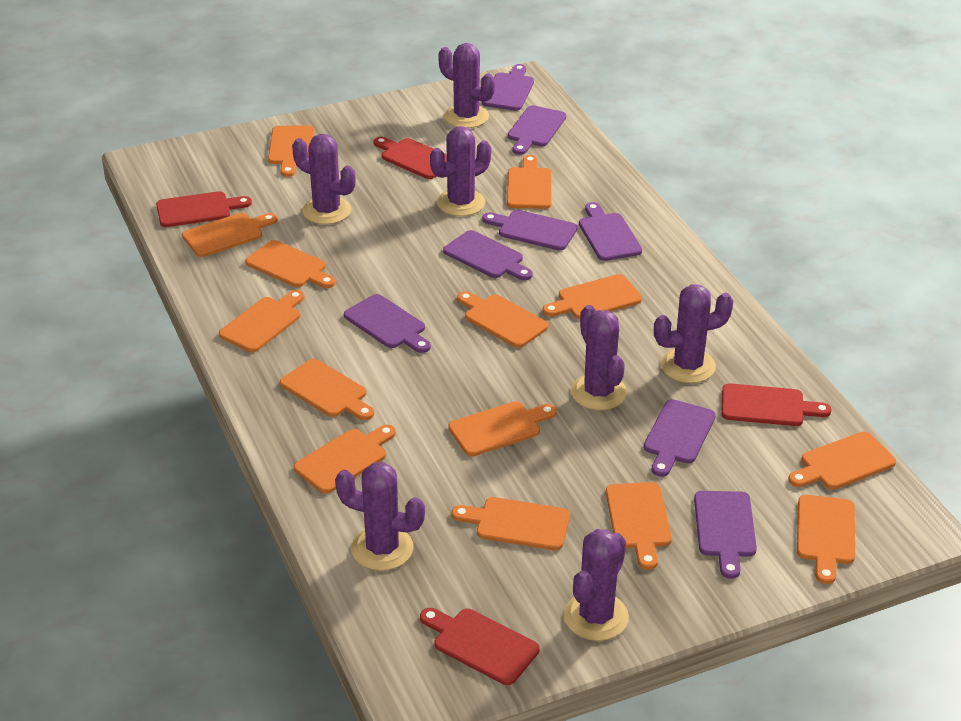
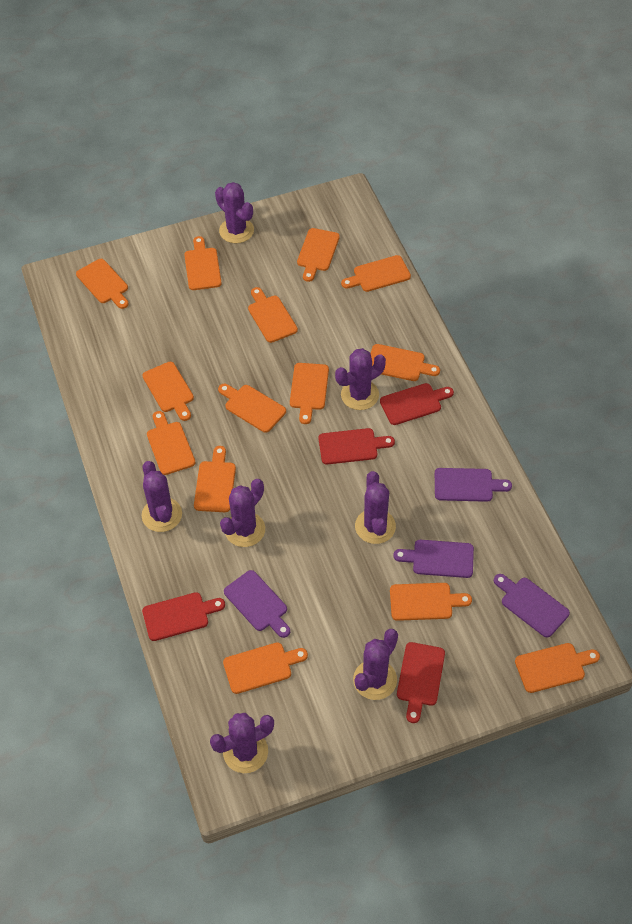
purple cutting board: [344,294,431,353] [443,230,533,280] [482,64,534,111] [482,210,578,250] [508,105,566,155] [579,202,642,261] [644,399,716,477] [694,491,757,579] = 8 -> [224,570,290,638] [393,540,474,578] [435,468,512,502] [494,574,570,638] = 4

